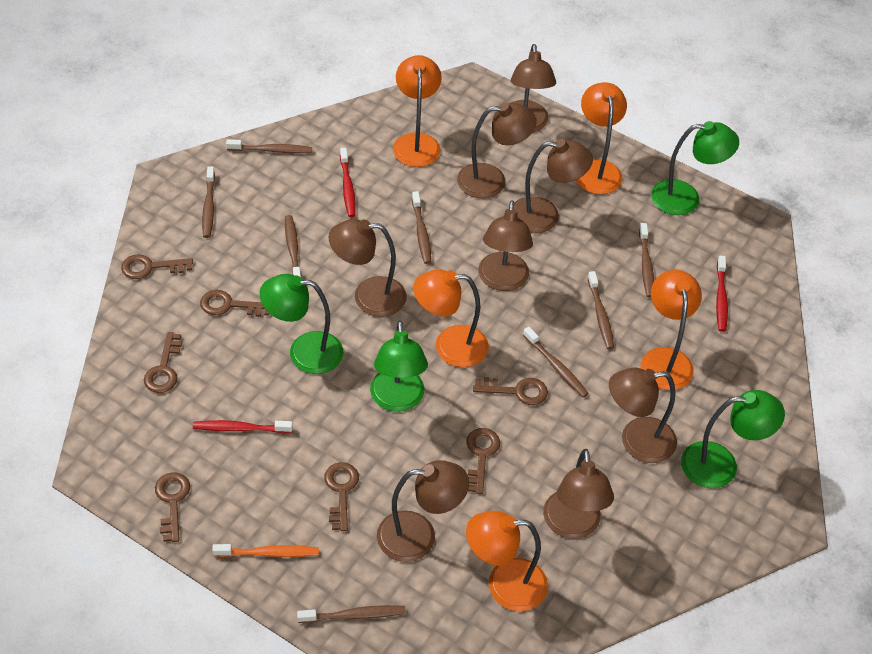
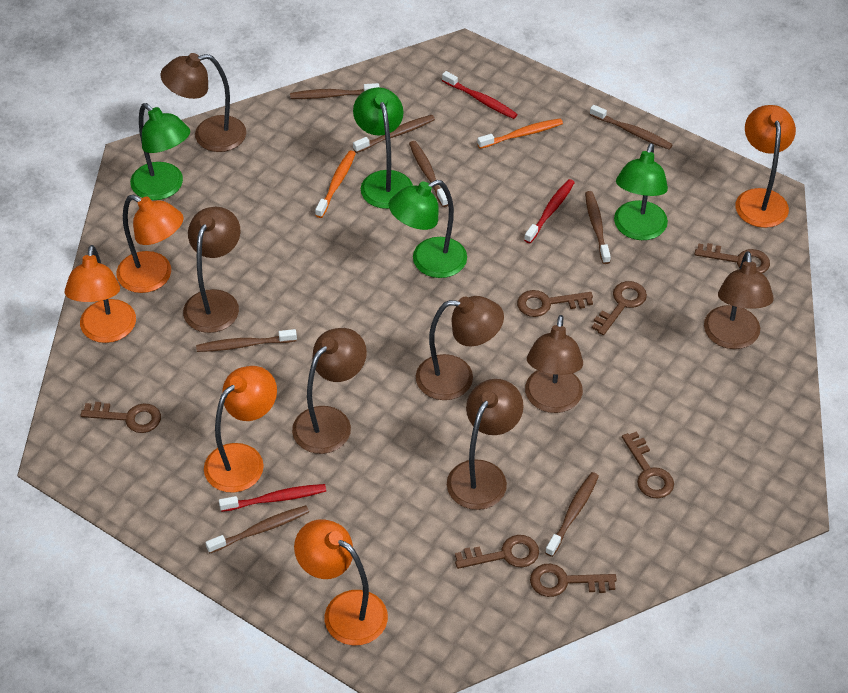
brown lamp: [329,219,407,317] [377,460,469,562] [457,102,536,198] [478,200,533,291] [511,44,556,133] [514,139,593,233] [543,449,614,539] [609,367,677,463] = 8 -> [160,53,246,152] [183,207,240,333] [292,328,367,454] [416,296,504,400] [447,379,524,510] [525,315,583,413] [704,251,774,349] = 7
orange toothbrush: [212,544,319,557] = 1 -> [315,150,356,218] [477,119,563,149] = 2

